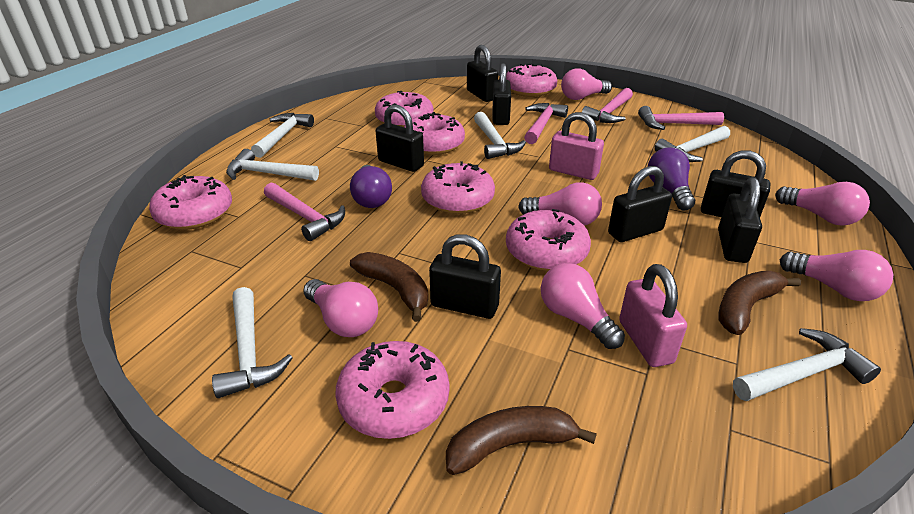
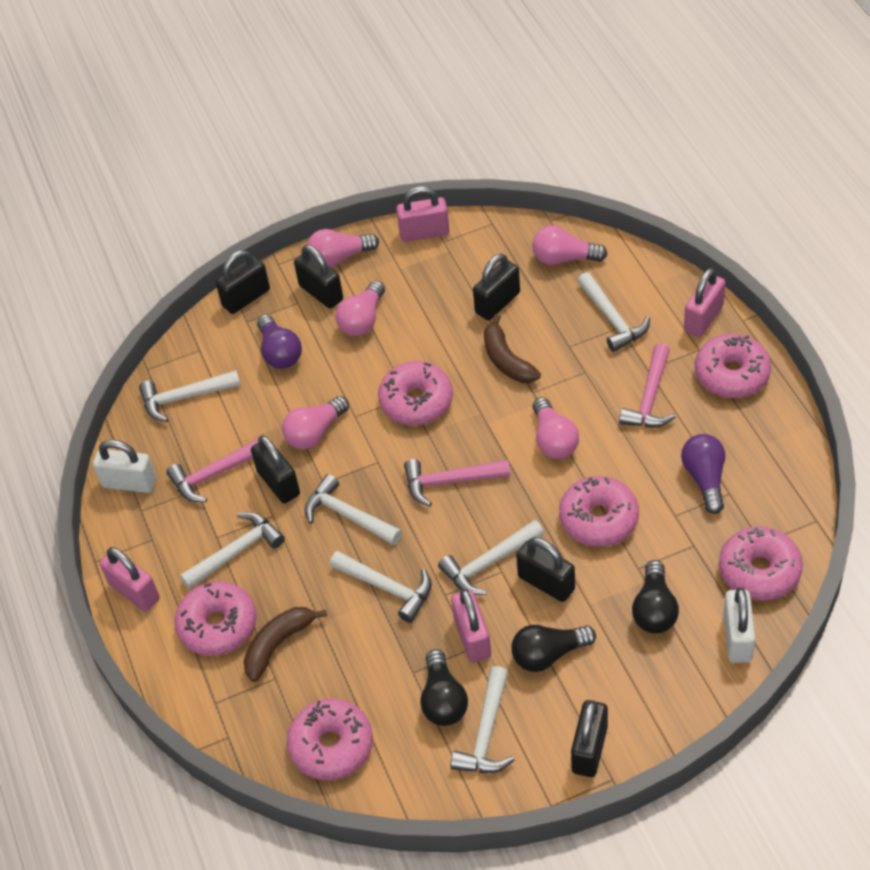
black light bulb: none = 0 -> [420,649,468,726] [512,625,596,672] [632,560,679,633] = 3
black padlock: [376,105,424,172] [429,234,501,319] [467,45,498,102] [493,63,511,125] [608,166,672,242] [701,150,770,217] [718,177,762,263] = 7 -> [216,250,270,314] [251,435,300,504] [294,245,343,309] [473,254,520,320] [516,537,575,602] [571,700,608,777] = 6
brown banana: [350,252,428,322] [446,406,597,475] [718,271,801,335] = 3 -> [243,607,327,682] [484,314,541,383] = 2
pink donut: [149,175,232,230] [335,341,449,439] [375,91,433,127] [404,112,465,155] [421,161,495,214] [506,63,557,97] [506,209,591,271] = 7 -> [175,581,257,656] [287,698,373,780] [378,361,453,425] [559,476,639,547] [695,334,771,398] [719,526,803,601] = 6
pink hammer: [264,183,345,241] [524,103,568,144] [582,88,633,123] [638,106,724,130] = 4 -> [166,438,259,502] [404,459,510,507] [619,343,676,427] = 3
pink light bulb: [303,279,378,337] [518,182,602,226] [541,263,625,349] [561,68,612,100] [775,182,870,226] [780,250,893,301] = 6 -> [282,396,349,449] [307,229,379,268] [336,281,385,336] [532,225,608,265] [532,397,579,459] = 5
pink padlock: [549,112,604,180] [619,264,687,367] = 2 -> [100,547,160,612] [396,186,450,242] [451,589,491,663] [684,268,726,337] = 4
white hammer: [212,287,293,398] [226,149,319,181] [251,113,314,158] [474,112,526,159] [654,126,730,162] [733,328,881,401] = 6 -> [139,370,240,422] [180,512,285,589] [305,474,402,545] [330,551,432,623] [438,520,544,595] [451,666,515,773] [577,272,650,352] = 7
white padlock: none = 0 -> [93,440,156,493] [723,587,756,663] = 2

